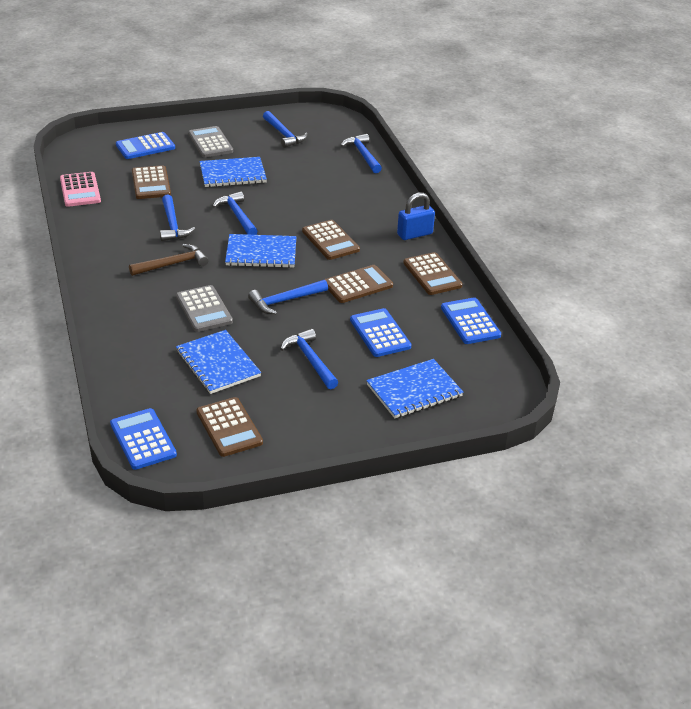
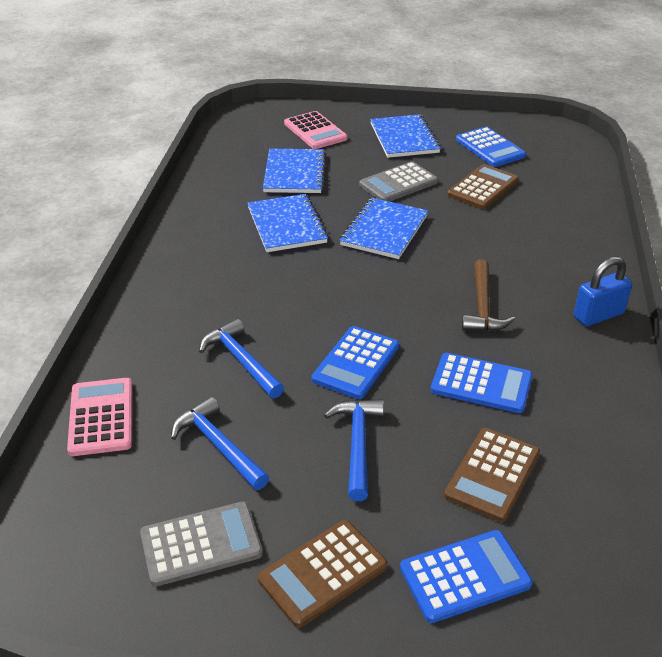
blue hammer: [160,194,195,241] [213,191,258,235] [248,280,328,314] [263,111,308,148] [280,329,338,389] [341,134,382,173] = 6 -> [171,397,269,490] [199,318,284,398] [324,399,384,501] = 3
brown calculator: [132,165,171,199] [196,397,263,457] [302,220,360,260] [324,265,393,303] [403,252,463,295] = 5 -> [258,520,388,628] [444,428,540,522] [447,164,519,209] = 3
pink calculator: [60,172,101,207] = 1 -> [67,378,132,456] [284,111,348,149] = 2

